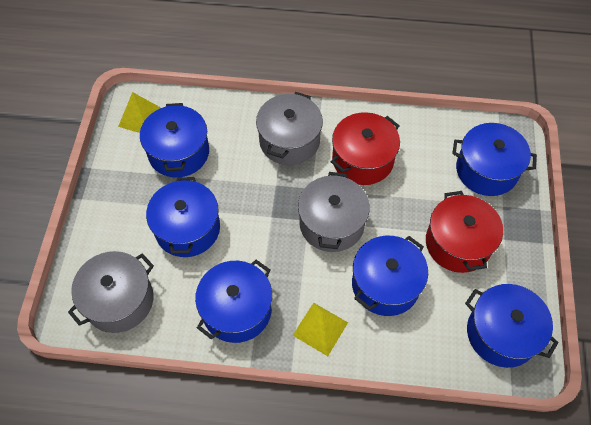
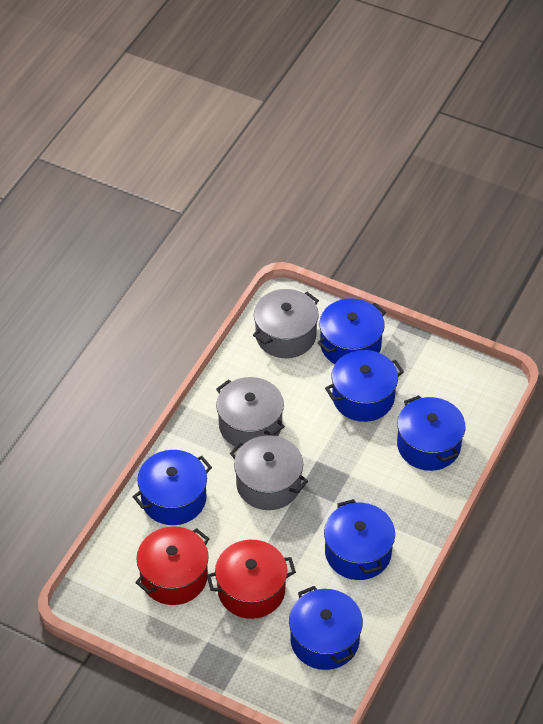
yellow pyramid: [118,92,161,133] [293,303,348,356] = 2 -> none = 0

